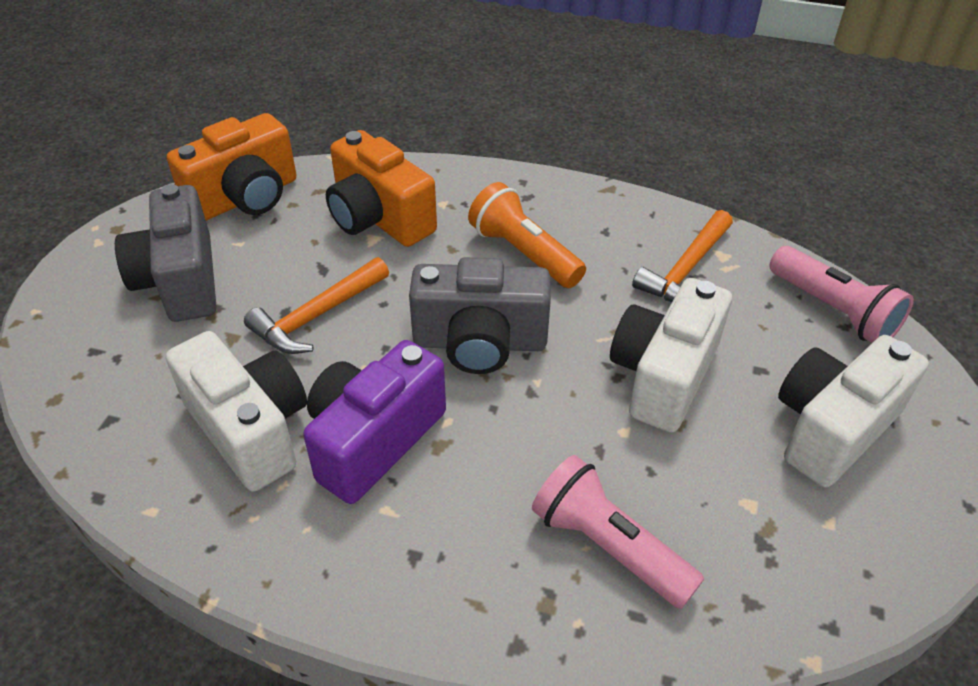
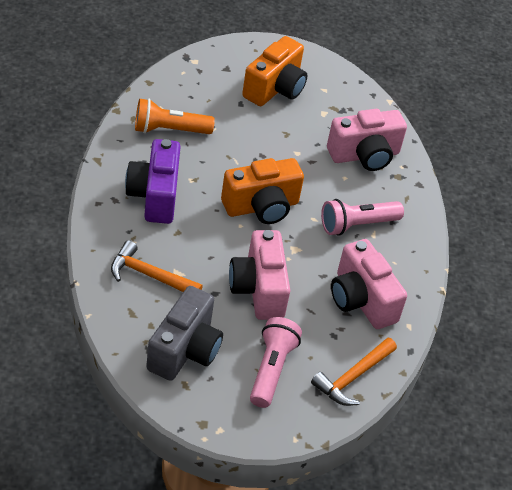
grey camera: [115,184,216,322] [409,257,551,374] = 2 -> [146,286,223,381] = 1
pink camera: none = 0 -> [229,230,290,320] [327,109,407,171] [331,239,407,329] = 3
white camera: [166,331,307,492] [610,278,732,433] [778,335,929,488] = 3 -> none = 0

